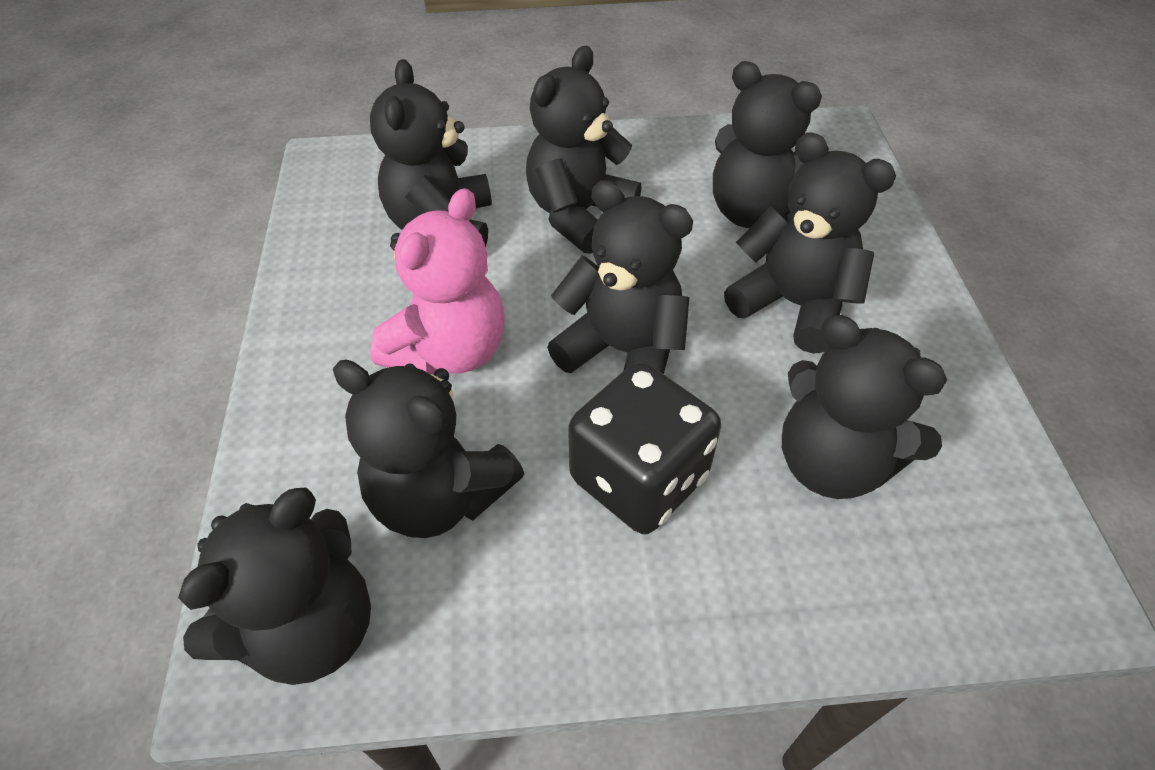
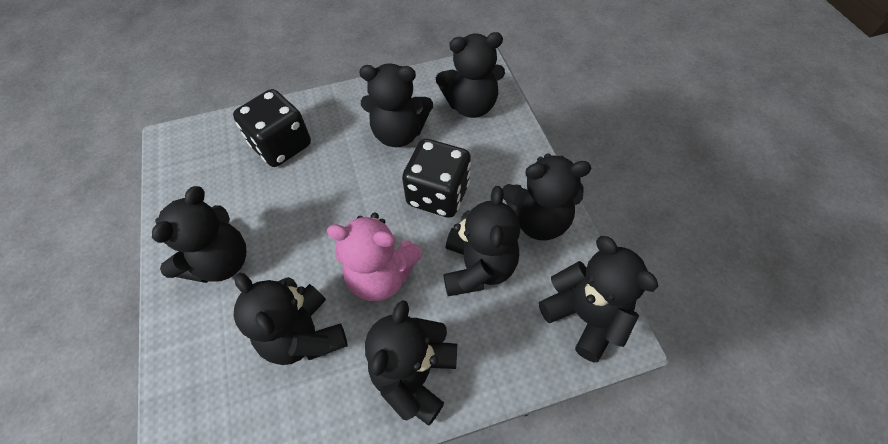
black dice: [568,362,721,534] = 1 -> [233,89,311,167] [402,139,471,218] = 2

